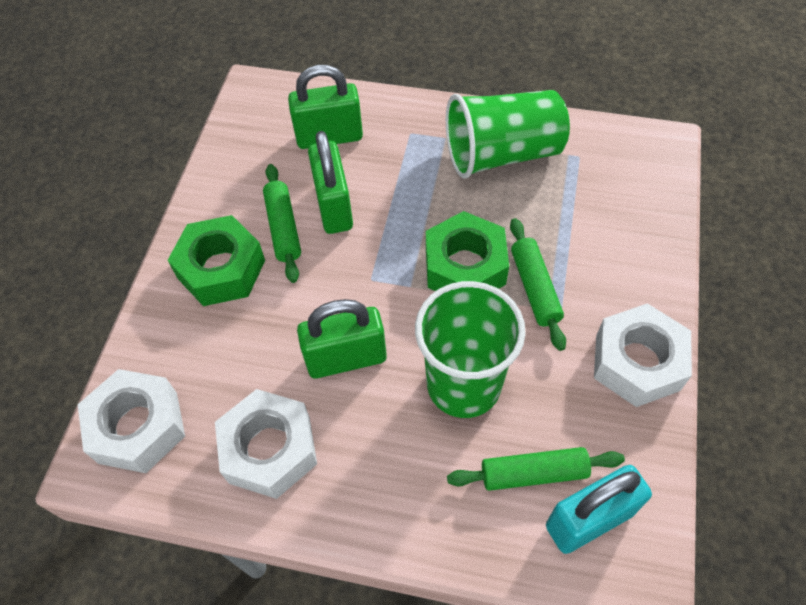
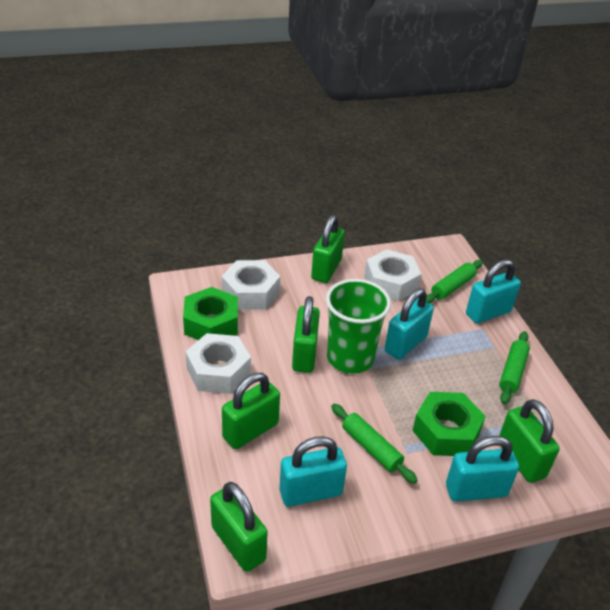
green cup: [415,281,526,418] [446,90,570,179] = 2 -> [326,279,391,374] = 1
green padlock: [288,65,363,149] [297,299,387,378] [308,131,353,234] = 3 -> [210,482,268,572] [222,373,280,449] [292,296,320,373] [311,215,345,283] [499,399,560,483] = 5
turquoise padlock: [546,465,652,554] = 1 -> [279,436,347,507] [385,288,434,360] [446,436,519,502] [466,260,521,324] = 4

